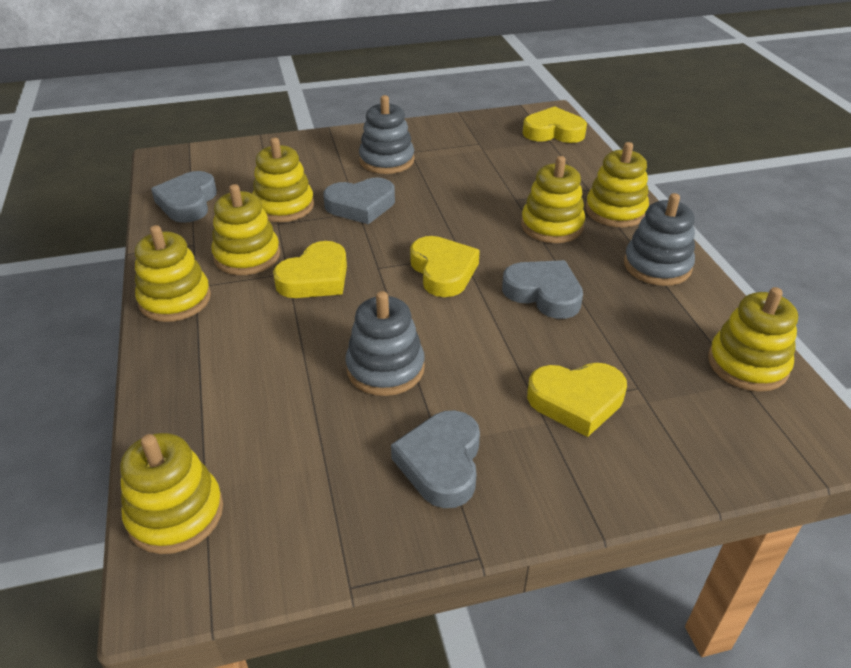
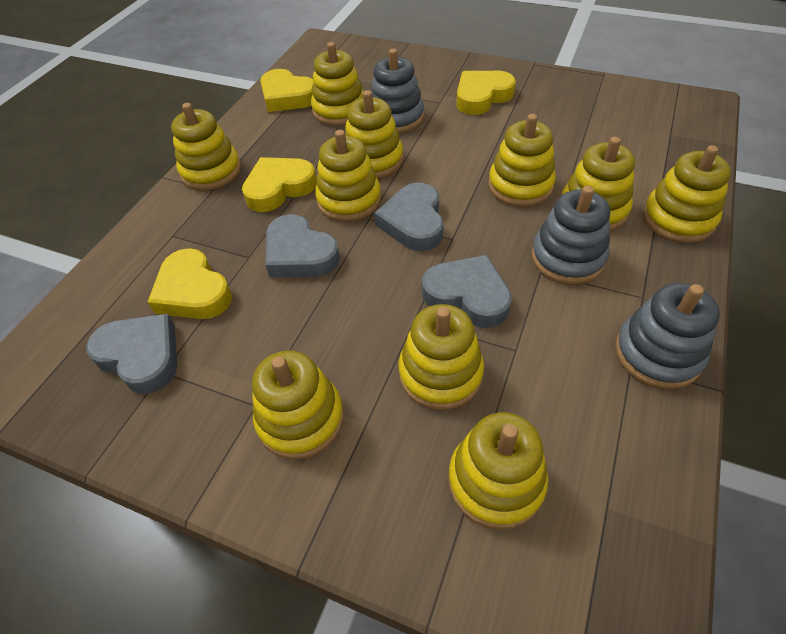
yellow stacking toy: [120,433,223,554] [135,225,211,322] [211,184,280,275] [252,138,314,222] [521,156,585,243] [585,142,649,227] [708,287,798,392] = 7 -> [171,103,241,191] [252,350,344,460] [311,42,364,126] [315,130,381,222] [345,90,404,179] [398,304,484,410] [448,412,548,530] [488,114,556,207] [561,137,635,231] [643,145,731,243] = 10

